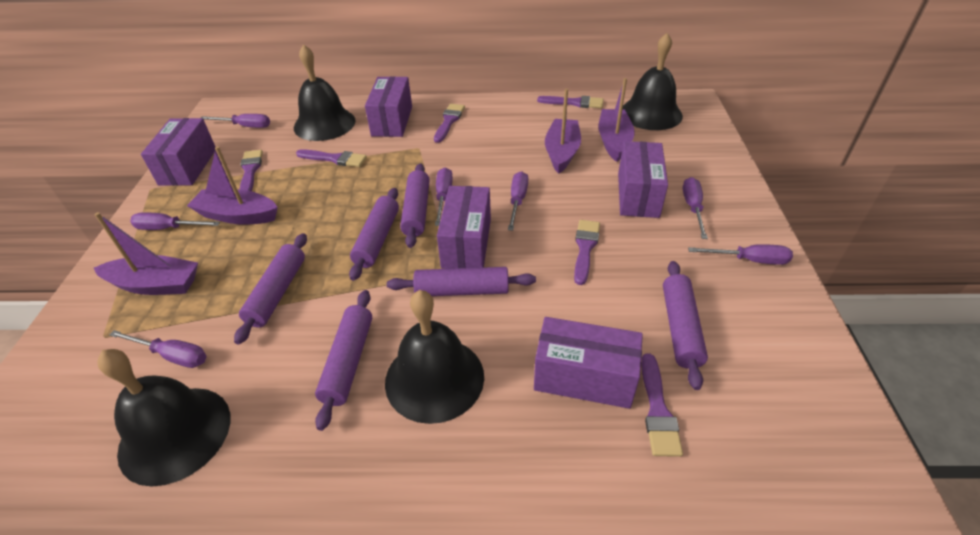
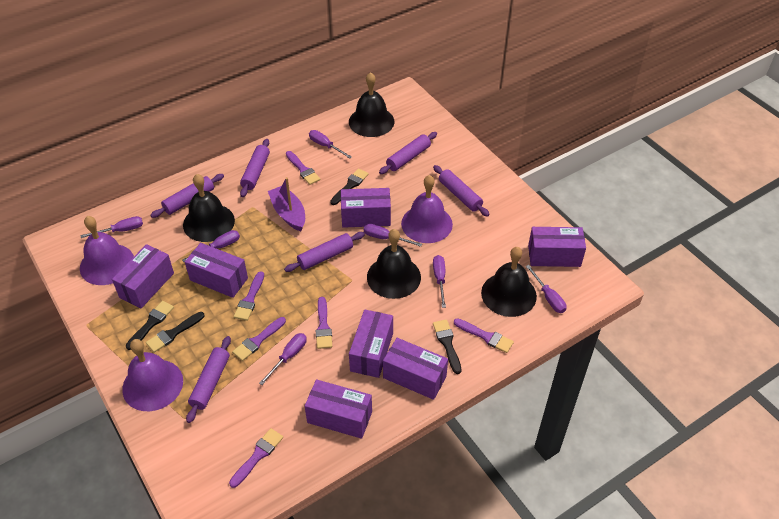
black brush: none = 0 -> [126,301,174,350] [146,312,205,353] [330,168,369,205] [433,319,461,374] = 4
purple bell: none = 0 -> [80,216,134,285] [122,339,183,411] [401,175,453,243] = 3
purple boat: [94,212,198,295] [187,147,278,225] [545,89,581,174] [599,78,635,162] = 4 -> [268,177,305,231] = 1
purple box: [141,118,216,186] [365,76,412,137] [437,186,491,269] [534,317,643,409] [618,141,668,218] = 5 -> [112,244,174,308] [185,243,248,298] [305,379,372,439] [341,188,391,228] [349,309,393,378] [383,338,448,400] [528,227,586,267] = 7

